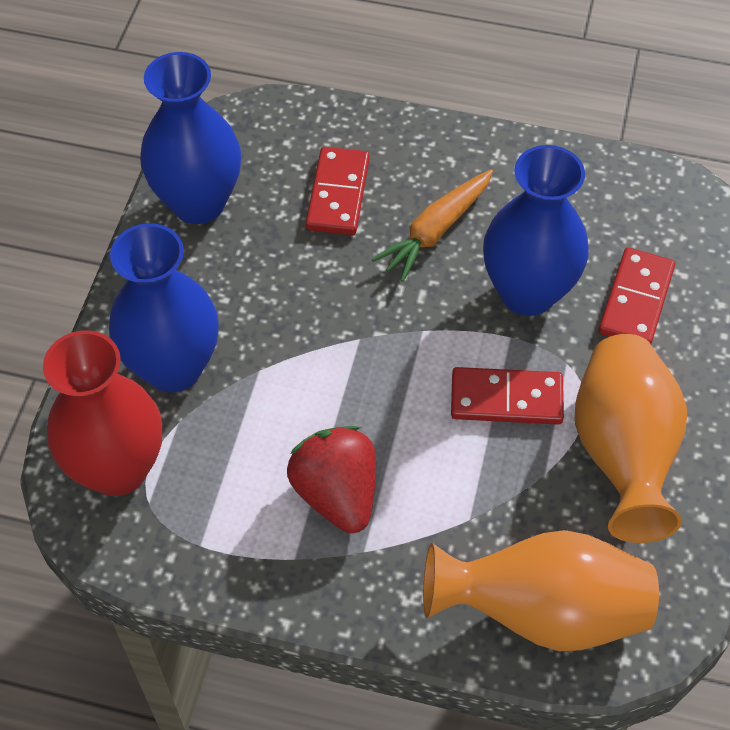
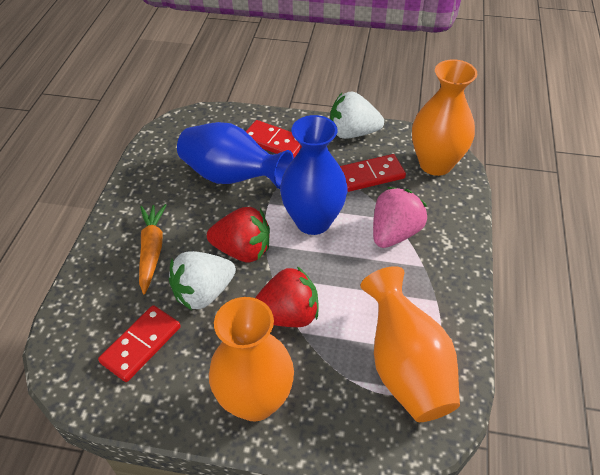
blue vase: [109,223,219,392] [140,52,241,224] [483,145,589,316] = 3 -> [177,122,294,189] [280,115,348,235] = 2
orange vase: [423,530,659,651] [575,334,687,543] = 2 -> [209,297,294,421] [360,266,460,422] [412,59,477,176] = 3
pink strawberry: none = 0 -> [373,187,427,248] = 1
red strawberry: [287,426,376,533] = 1 -> [207,207,270,262] [255,266,319,327] = 2
red vase: [43,330,162,496] = 1 -> none = 0
white strawberry: none = 0 -> [169,251,236,310] [330,91,384,139] = 2

